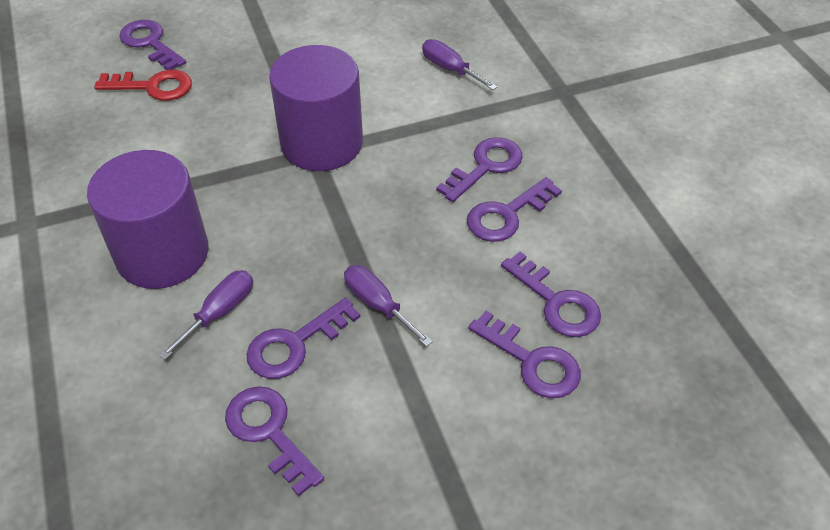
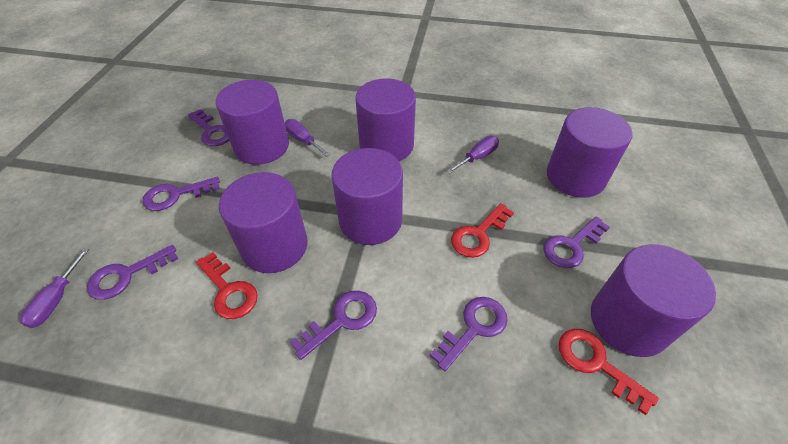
purple cylinder: [87,150,209,289] [269,45,363,171] = 2 -> [216,80,289,165] [219,172,308,273] [331,148,403,245] [355,79,416,161] [547,107,633,198] [591,244,716,357] = 6
purple key: [119,20,186,70] [225,386,324,496] [246,297,360,379] [436,137,523,202] [467,177,562,242] [468,311,581,398] [501,252,601,337] = 7 -> [87,245,178,300] [142,177,220,211] [188,109,229,146] [290,291,377,360] [430,297,508,371] [543,216,610,268] = 6
red key: [94,70,192,101] = 1 -> [196,252,258,319] [451,203,514,258] [559,329,659,415] = 3

